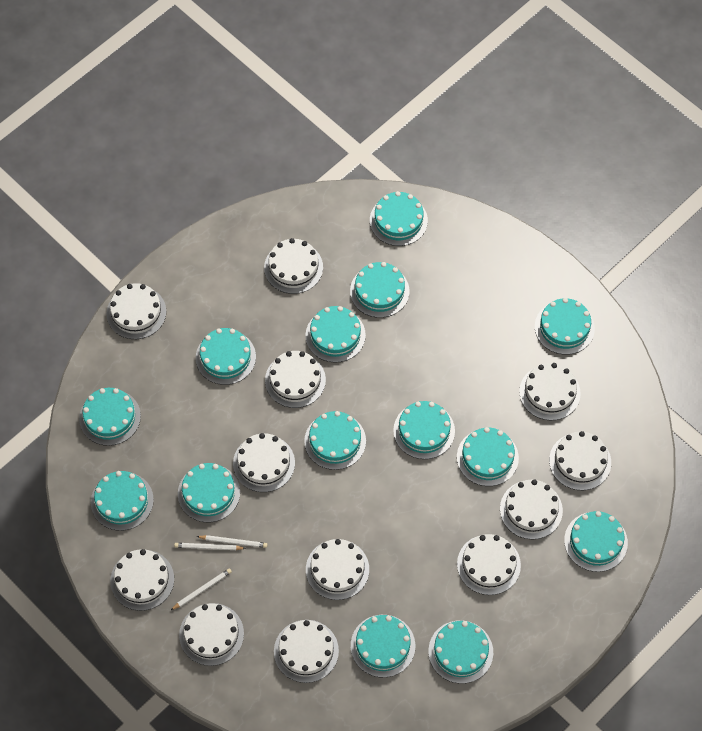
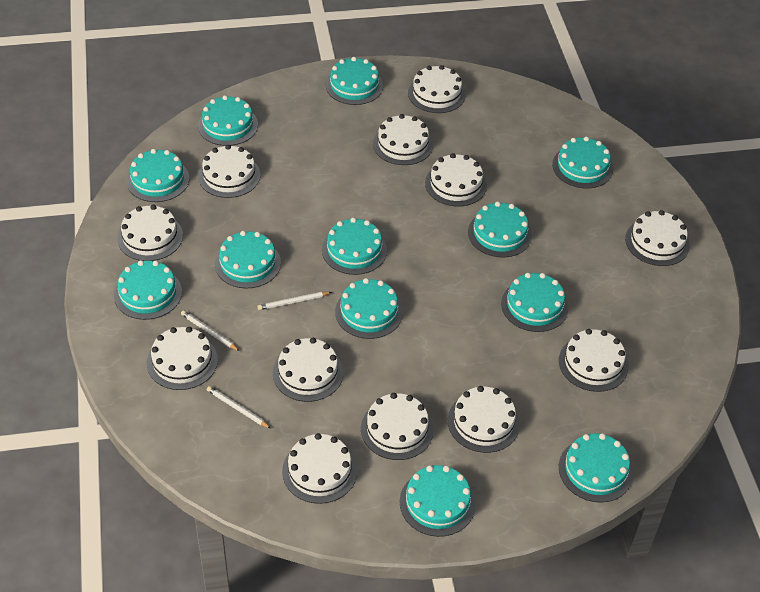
turquoise cake: [79,388,141,446] [91,471,154,531] [178,463,240,522] [196,328,256,385] [304,411,366,470] [306,306,366,363] [350,262,409,318] [351,615,415,678] [370,191,428,246] [393,401,455,459] [428,620,493,684] [457,427,519,486] [535,298,595,355] [564,511,628,572] = 14 -> [114,260,182,320] [126,149,189,202] [198,95,258,146] [215,231,281,288] [322,218,387,275] [326,57,383,105] [335,278,403,339] [400,465,476,537] [468,202,532,258] [501,273,568,332] [552,137,613,188] [559,433,633,503] = 12

